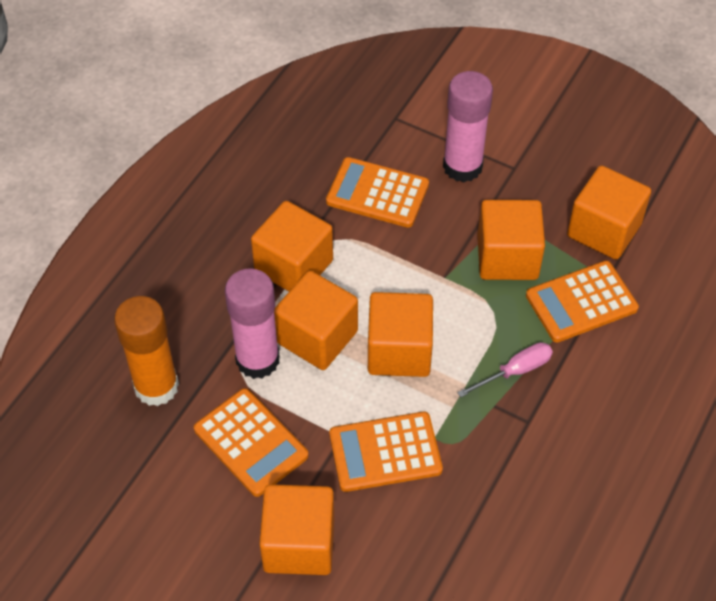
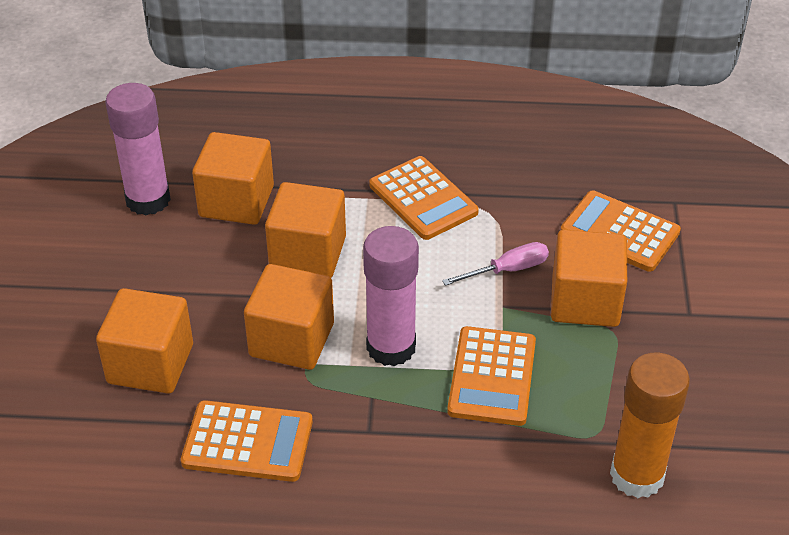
orange cube: [251,201,333,291] [259,484,334,575] [274,271,358,370] [368,292,433,377] [478,200,545,280] [567,165,651,259] = 6 -> [96,288,193,393] [192,132,274,225] [244,264,334,370] [265,182,346,277] [551,230,627,327] = 5

